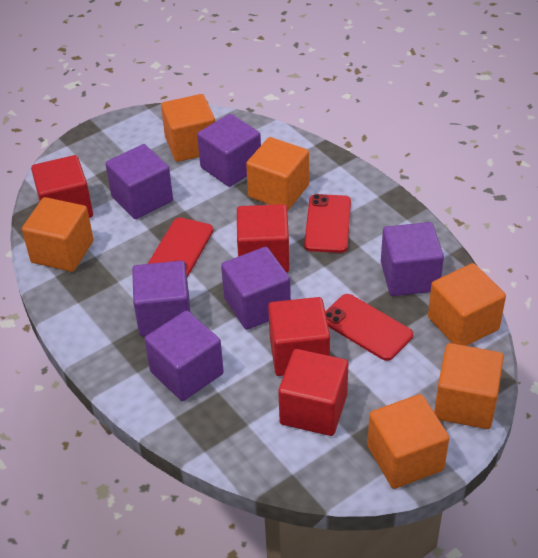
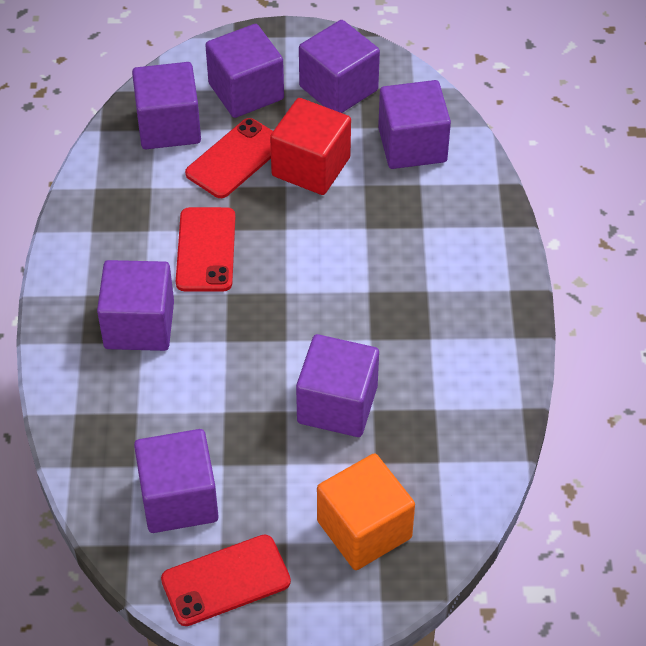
orange cube: [22,197,94,272] [161,94,215,162] [246,137,309,211] [367,394,449,489] [428,263,506,346] [434,343,504,429] = 6 -> [317,453,415,570] = 1
purple cube: [106,144,173,219] [132,261,191,337] [144,311,224,401] [197,114,261,187] [221,247,291,330] [381,222,444,296] = 6 -> [97,260,174,351] [132,62,201,149] [134,429,219,533] [205,24,284,118] [296,334,379,437] [299,20,380,113] [378,80,451,169] = 7
red cube: [31,155,93,218] [237,204,289,272] [268,297,330,376] [278,349,348,436] = 4 -> [270,98,351,195] = 1

